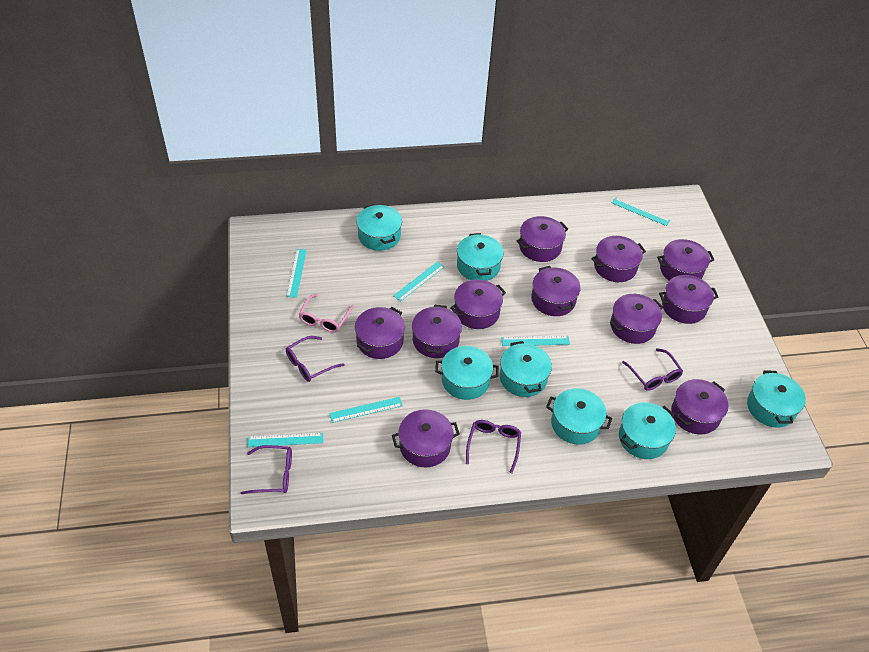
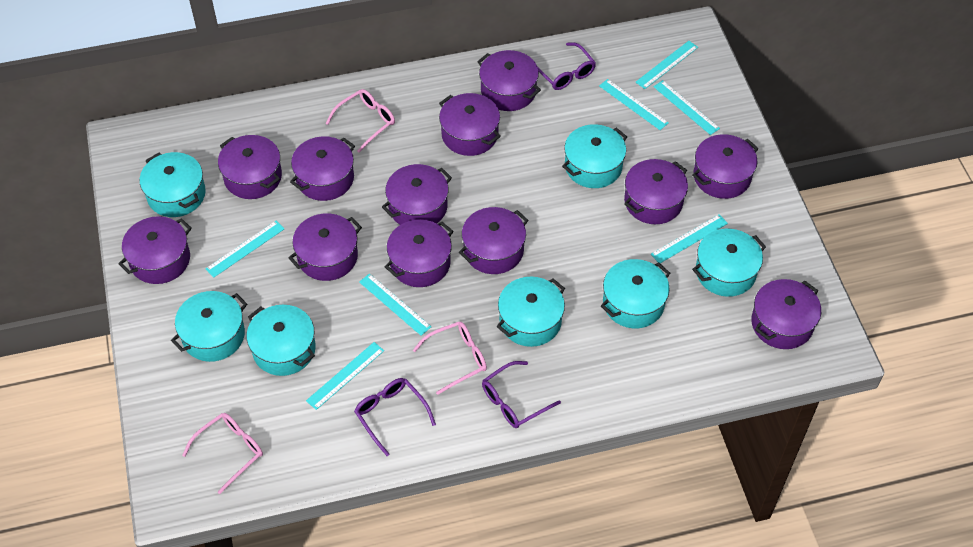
pink glasses: [299,294,354,332] = 1 -> [182,413,263,494] [326,89,395,152] [413,322,487,395] = 3
purple glasses: [241,445,292,494] [286,336,344,382] [466,420,521,474] [622,348,683,391] = 4 -> [354,378,436,456] [482,361,561,428] [538,42,596,90] = 3
purple pot: [355,307,405,359] [392,409,460,468] [412,305,462,358] [450,279,506,329] [516,216,568,262] [531,266,581,316] [591,236,646,282] [610,294,663,344] [657,239,714,281] [659,275,718,324] [671,379,728,434] = 11 -> [118,216,192,284] [218,135,282,199] [289,213,362,281] [290,136,355,201] [382,164,452,225] [385,220,453,287] [439,93,501,156] [459,207,528,274] [477,50,541,111] [624,159,688,224] [692,134,759,199] [751,279,821,349] = 12
turquoise ruler: [247,433,323,447] [286,249,307,298] [329,397,403,423] [393,262,445,301] [501,336,570,346] [612,197,670,226] = 6 -> [205,221,284,278] [306,342,384,410] [359,273,431,336] [599,79,668,130] [636,41,698,89] [651,214,728,263] [653,80,720,135] = 7

